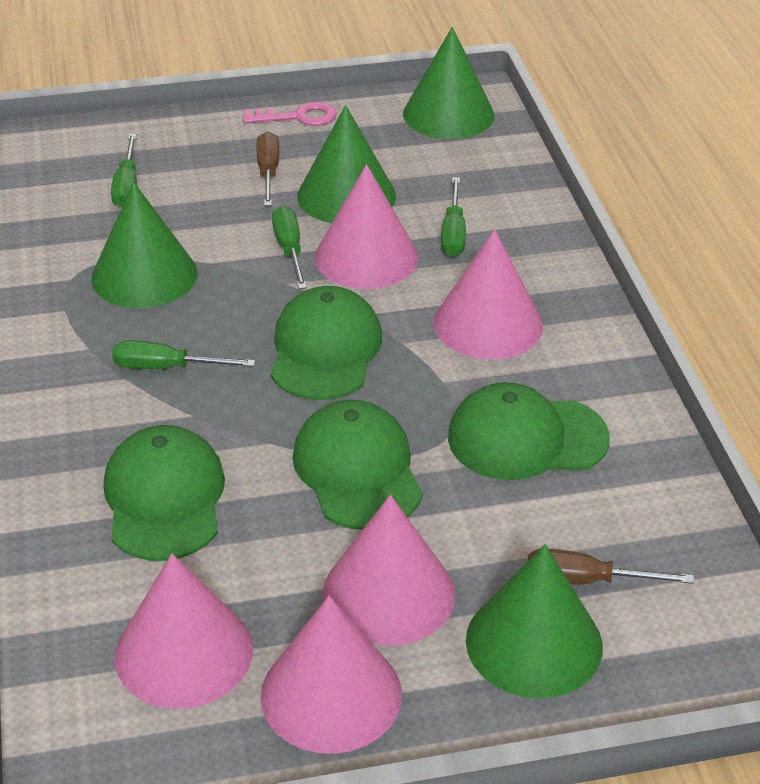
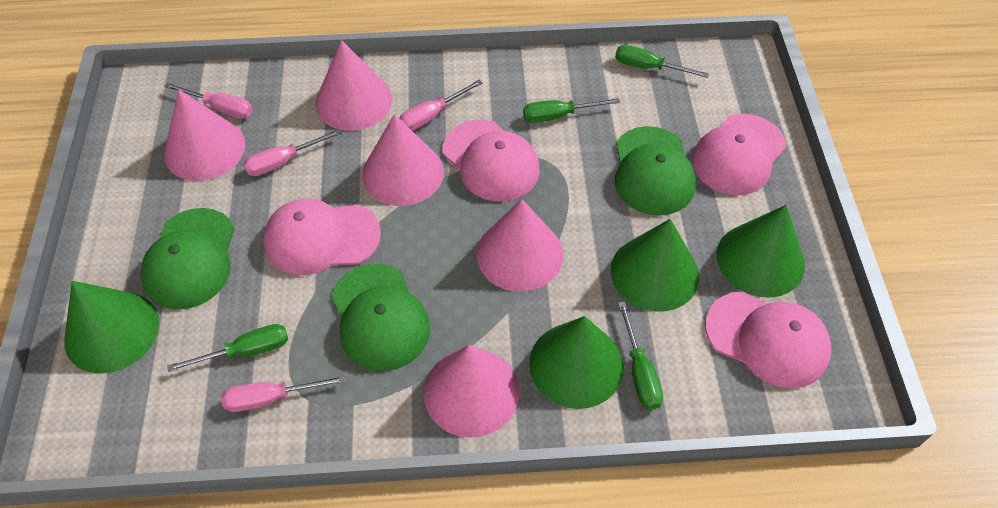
brown screwdriver: [256,131,279,206] [528,549,694,585] = 2 -> none = 0
green cap: [104,425,225,561] [271,286,382,400] [292,400,423,530] [448,382,610,480] = 4 -> [141,208,235,310] [331,264,430,371] [615,126,696,216] = 3
pink cap: none = 0 -> [263,198,381,275] [443,120,540,202] [692,114,786,195] [705,291,832,389] = 4
pink key: [243,102,336,126] = 1 -> none = 0
pink screwdriver: none = 0 -> [164,83,253,119] [221,375,346,412] [243,129,342,176] [399,80,483,131] = 4

